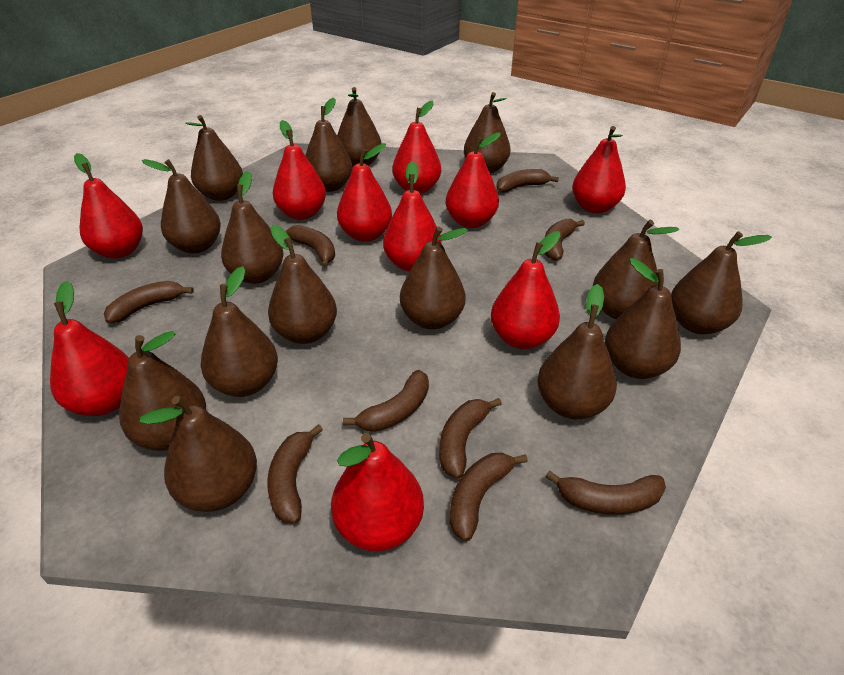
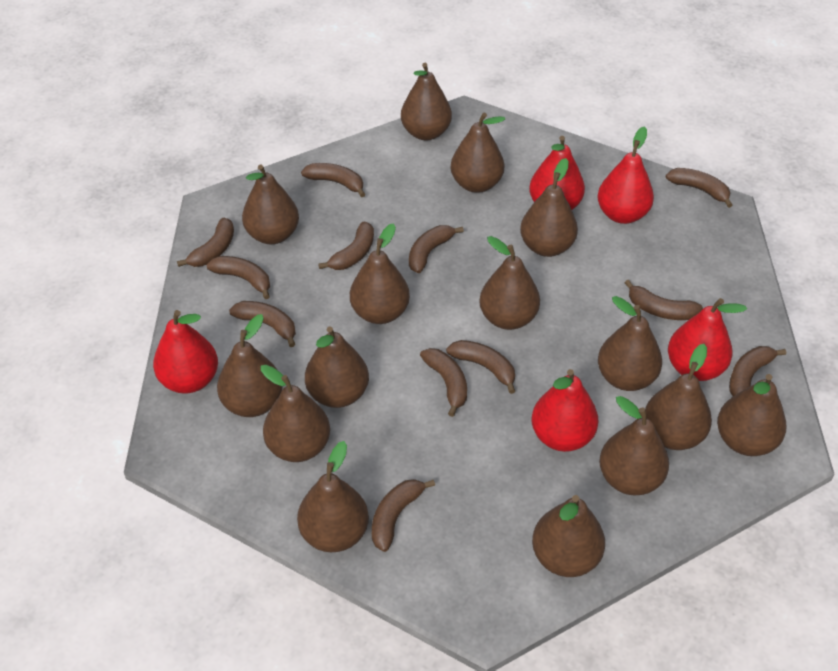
brown banana: [104,281,194,324] [267,424,323,523] [286,225,335,268] [343,370,429,432] [439,398,502,479] [450,453,528,541] [496,169,559,193] [545,219,585,261] [546,471,666,515] = 9 -> [177,218,234,267] [207,256,270,299] [229,301,296,347] [301,163,365,197] [318,222,374,270] [372,479,435,552] [409,225,464,273] [420,348,467,417] [446,340,515,394] [625,280,703,320] [666,168,733,208] [729,346,786,396] = 12
red pear: [50,281,129,416] [74,153,143,259] [273,120,326,220] [331,433,424,551] [337,143,392,242] [383,161,442,271] [392,100,441,194] [446,133,501,228] [491,231,561,349] [572,126,626,213] = 10 -> [153,310,218,394] [529,136,585,210] [532,369,599,452] [597,126,654,224] [668,298,747,381] = 5

